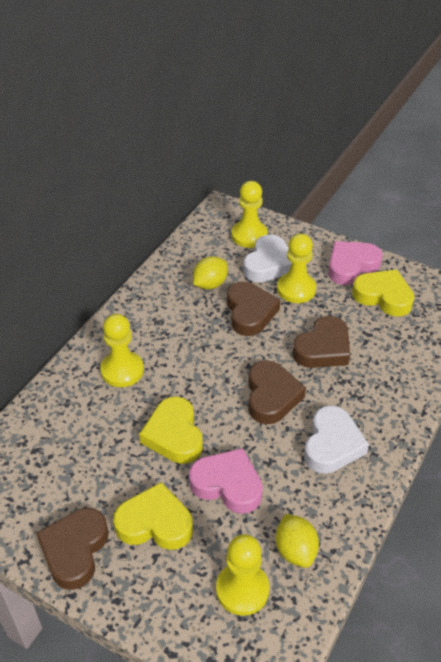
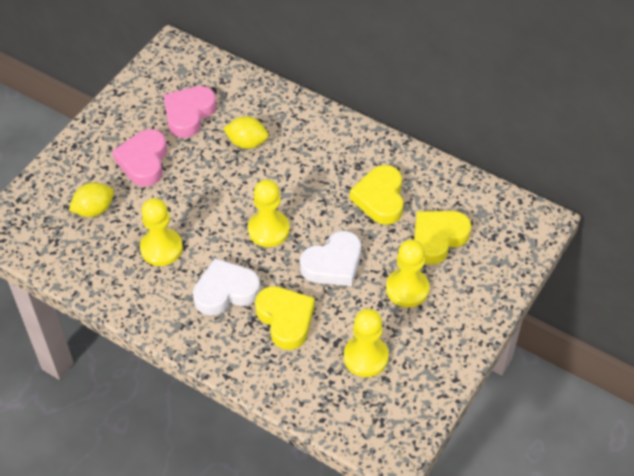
brown heart: [36,508,109,590] [227,282,280,336] [248,360,306,424] [293,316,350,368] = 4 -> none = 0

